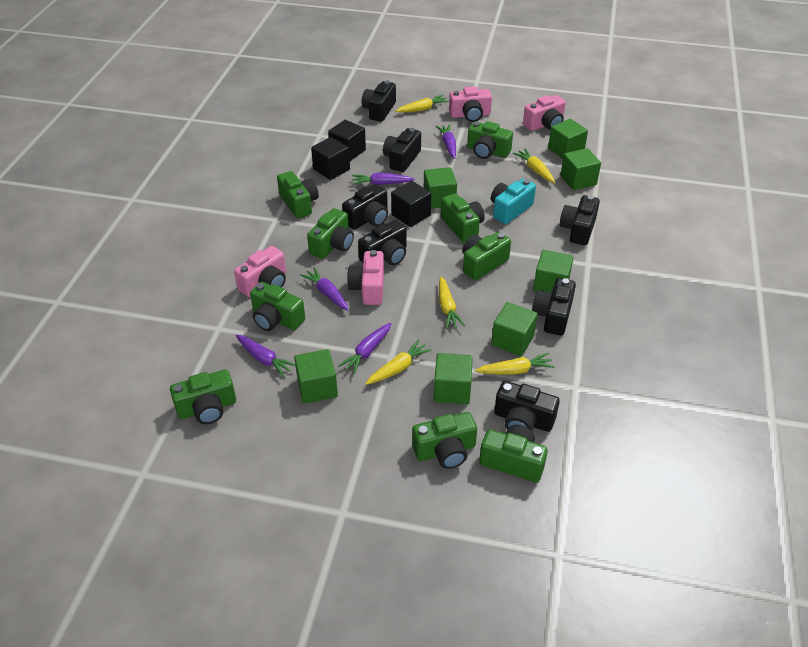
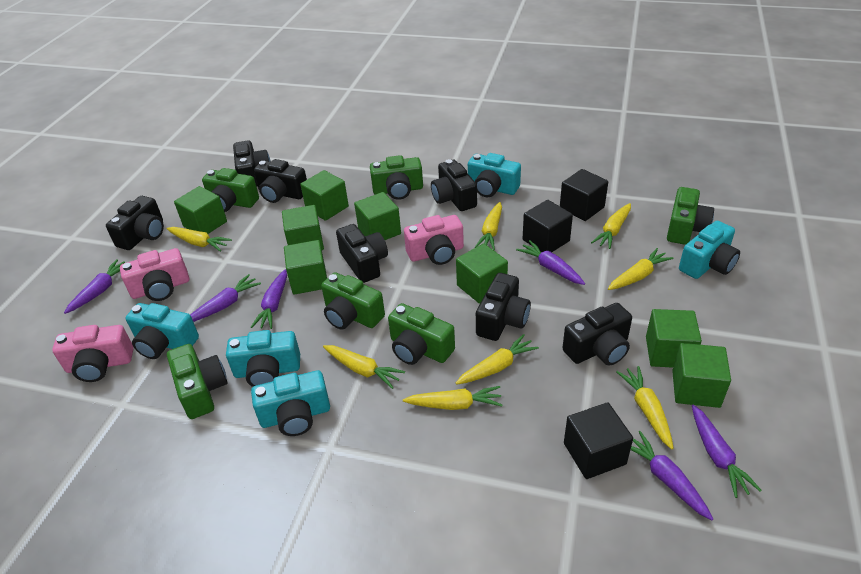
green camera: [170,369,236,424] [250,282,305,331] [277,171,319,218] [307,208,354,259] [412,412,477,469] [441,193,485,243] [462,232,511,280] [467,121,513,159] [479,425,548,482] = 9 -> [167,344,227,419] [202,168,259,212] [321,272,385,330] [370,155,423,200] [388,303,455,365] [667,187,714,245] = 6
green cube: [294,349,338,404] [424,167,457,209] [434,353,473,404] [491,302,538,356] [533,250,574,293] [548,119,588,159] [560,148,601,190] = 7 -> [174,186,227,234] [282,205,324,250] [284,240,327,295] [300,170,349,221] [354,192,401,240] [456,244,508,304] [646,309,702,368] [672,343,731,408] = 8
pink camera: [234,246,286,297] [347,250,384,305] [449,86,492,122] [523,95,566,131] = 4 -> [52,325,134,382] [120,248,189,301] [404,215,464,265] = 3
purple carrot: [235,335,296,378] [300,267,349,311] [338,323,392,375] [352,173,415,185] [436,124,456,159] = 5 -> [64,259,125,314] [190,274,261,322] [251,269,287,329] [516,240,585,285] [631,431,713,520] [692,405,762,498] = 6
turquoise camera: [491,178,536,224] = 1 -> [125,303,199,359] [226,330,300,387] [251,370,330,436] [468,153,521,197] [679,221,740,279] = 5
yellow carrot: [365,340,432,385] [395,95,449,113] [439,276,465,329] [475,353,555,375] [513,149,555,183] = 5 -> [166,227,232,252] [323,345,405,389] [403,386,502,410] [456,334,539,385] [475,202,502,250] [591,203,631,249] [608,248,674,290] [616,366,674,450] = 8

